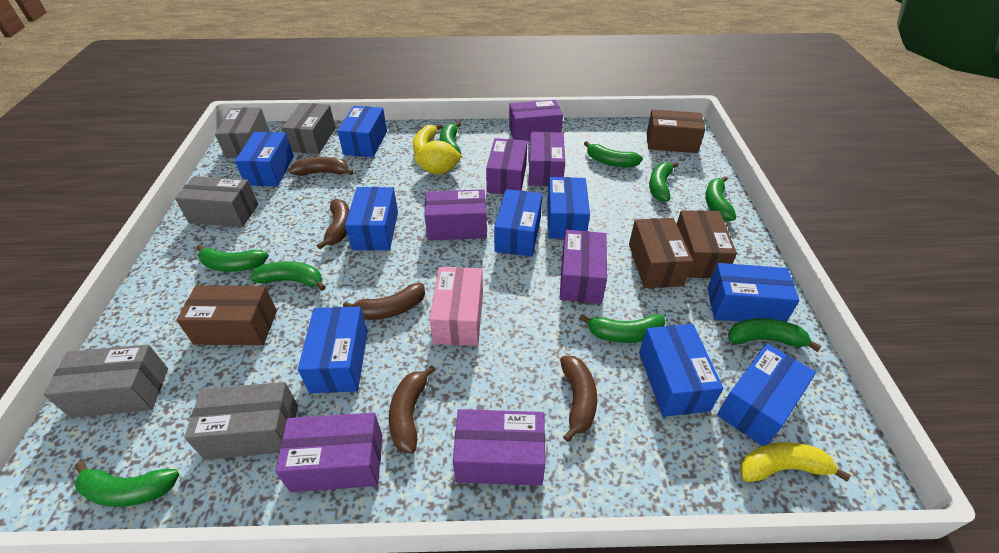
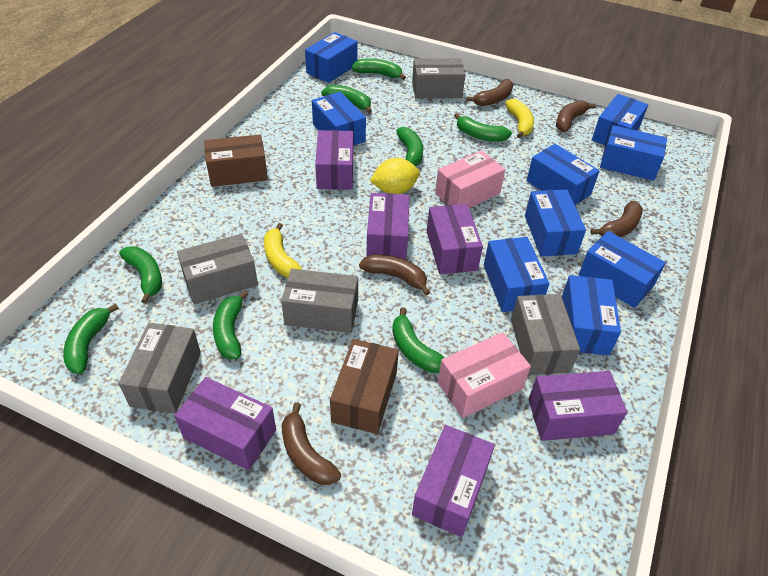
brown box: [176,285,277,345] [629,218,693,288] [647,109,705,153] [677,210,737,278] = 4 -> [204,134,268,187] [330,339,399,434] = 2
green banana: [75,461,179,507] [197,245,269,272] [250,261,326,291] [440,122,461,154] [579,314,665,343] [584,141,643,167] [649,162,678,202] [705,176,736,221] [728,318,822,352] = 9 -> [63,303,119,374] [119,246,162,304] [213,290,249,359] [321,85,372,113] [351,58,406,80] [392,307,444,373] [396,127,423,166] [454,113,512,142] = 8
pink box: [429,267,483,346] = 1 -> [435,151,505,208] [438,332,531,418] = 2
purple box: [275,412,383,492] [424,189,487,241] [453,409,545,485] [486,138,527,194] [509,100,563,141] [529,132,565,186] [559,230,607,304] = 7 -> [174,377,276,470] [315,130,353,189] [366,193,409,260] [412,425,495,537] [427,204,483,274] [528,371,627,441] = 6

